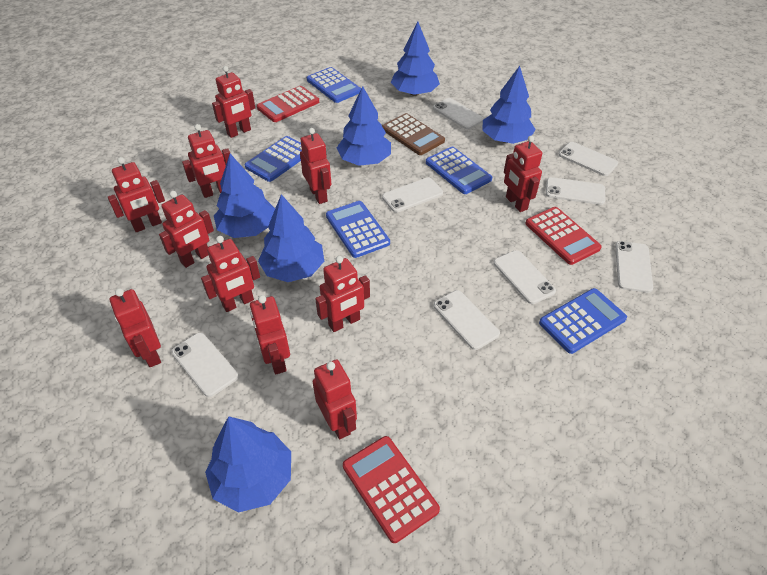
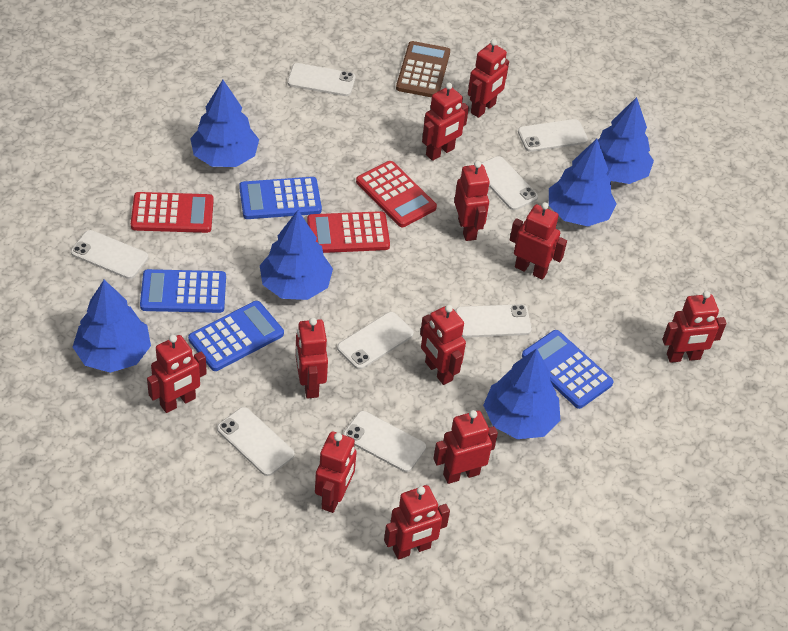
blue calculator: [245,136,302,182] [307,67,361,103] [326,201,390,258] [426,147,492,194] [539,288,627,354] = 5 -> [140,269,226,313] [188,301,284,371] [239,177,322,219] [522,330,614,409] = 4

